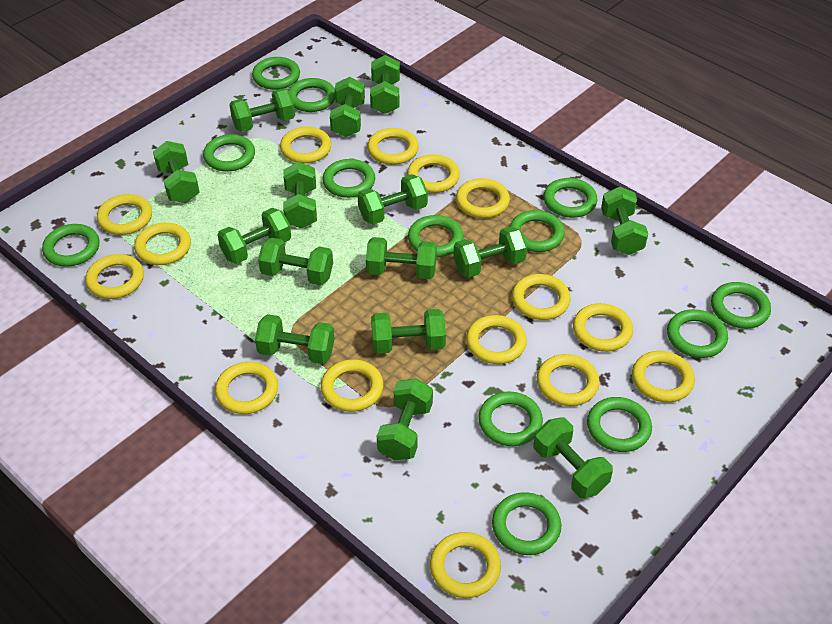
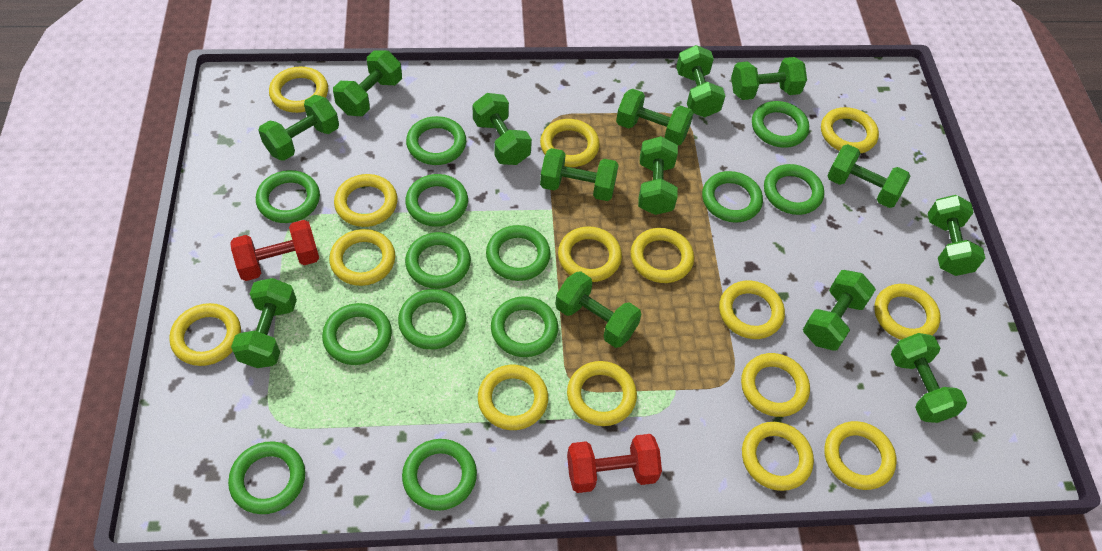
green dumbbell: [153,141,200,203] [217,208,291,264] [229,88,295,132] [255,314,335,364] [258,237,333,285] [283,162,317,229] [330,77,365,137] [358,174,428,225] [366,237,437,279] [370,55,400,114] [371,309,446,354] [377,378,433,460] [453,226,527,278] [534,417,613,498] [601,187,648,255] = 15 -> [231,278,297,368] [258,95,339,161] [333,50,402,116] [472,93,532,165] [540,148,619,201] [555,271,641,348] [616,89,694,145] [638,136,678,215] [676,45,725,117] [731,57,807,100] [803,270,876,351] [827,144,910,208] [891,333,967,423] [928,195,985,276] = 14
red dumbbell: none = 0 -> [230,220,319,281] [567,434,662,493] = 2

